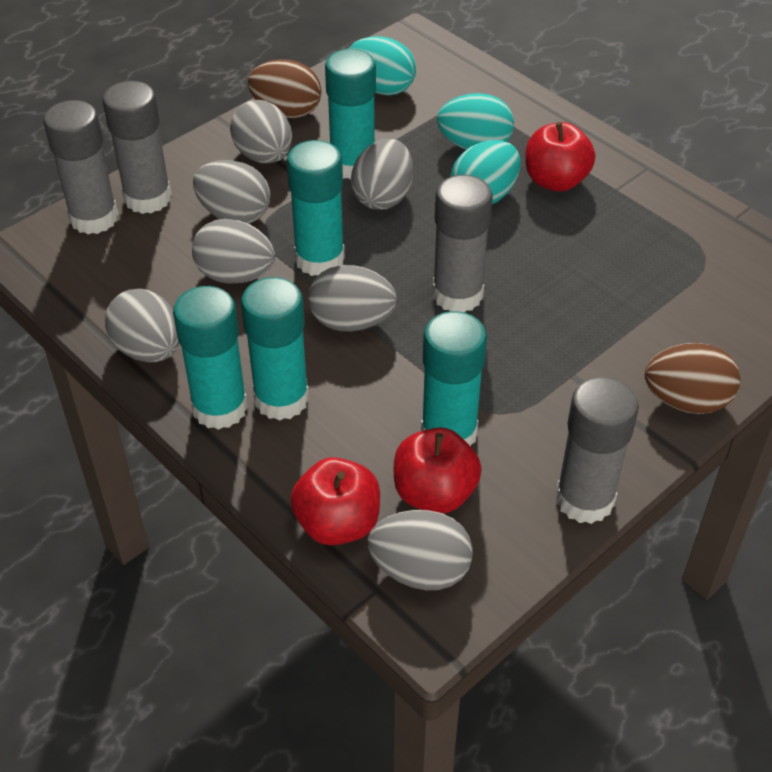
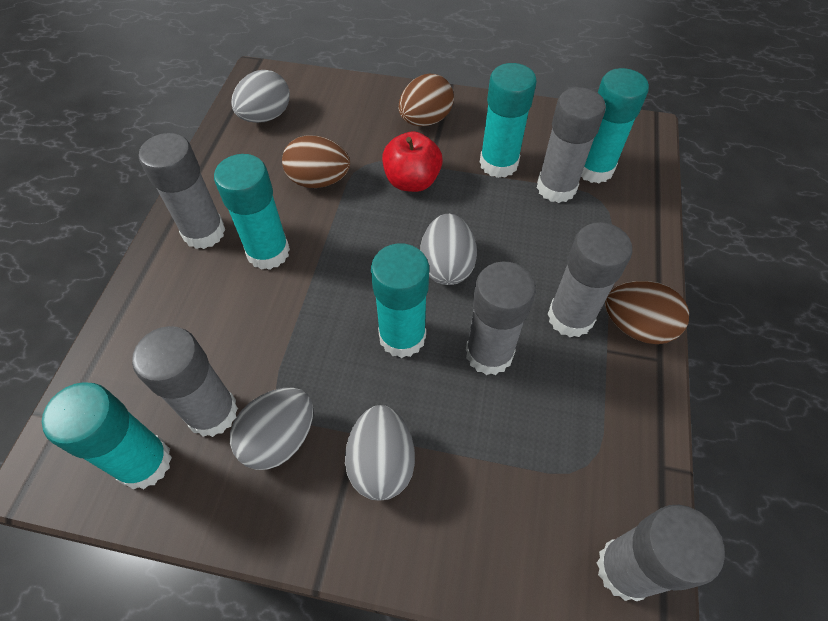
brown egg: [248,59,322,118] [645,343,740,414] = 2 -> [282,136,350,188] [399,74,454,126] [605,281,689,344] = 3
grey egg: [105,289,179,362] [192,219,275,284] [193,160,270,224] [230,100,292,163] [308,265,397,332] [351,139,413,210] [368,510,473,590] = 7 -> [230,387,313,470] [231,70,290,123] [345,405,415,501] [420,214,477,285] = 4
grey glue stick: [44,100,118,234] [103,81,172,214] [433,175,493,312] [556,377,639,524] = 4 -> [132,326,238,437] [139,133,225,249] [466,261,536,375] [537,87,606,203] [548,222,632,337] [596,505,725,601] = 6
red apple: [290,457,380,545] [394,427,482,513] [525,122,595,192] = 3 -> [382,131,443,192] = 1
turquoise egg: [349,36,416,96] [437,93,514,150] [451,140,520,204] = 3 -> none = 0

